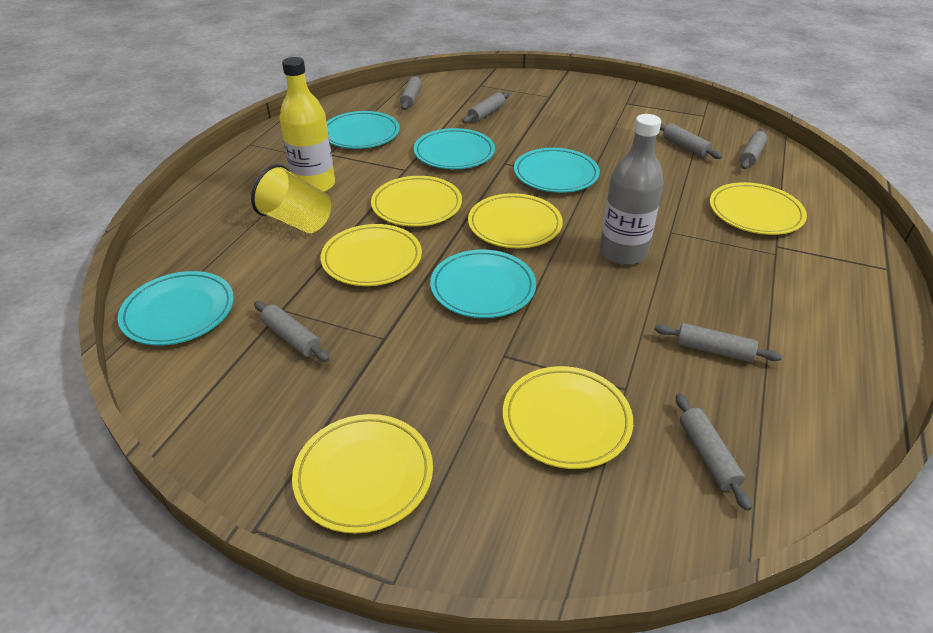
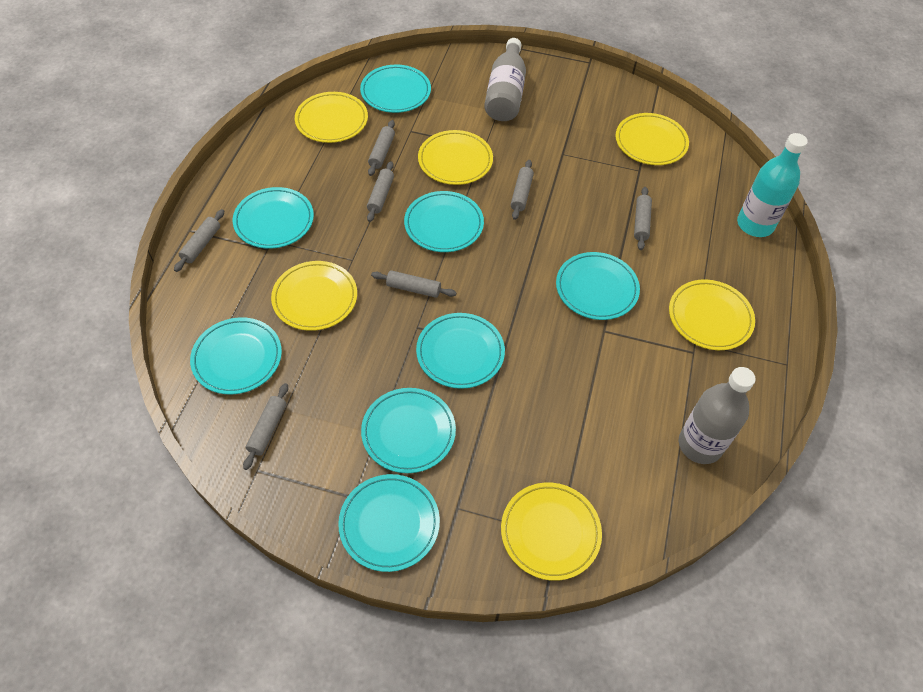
grey bottle: [599,114,664,265] = 1 -> [484,38,526,121] [679,367,755,464] = 2
turquoise bottle: none = 0 -> [737,133,808,237] = 1
turquoise plate: [118,271,234,345] [327,111,400,149] [414,128,495,169] [430,250,536,318] [514,148,600,193] = 5 -> [190,317,282,394] [233,187,314,249] [338,474,440,572] [360,65,431,113] [361,388,456,473] [404,191,484,252] [416,313,505,389] [556,252,640,320] = 8
yellow bottle: [280,57,335,192] = 1 -> none = 0
yellow cup: [251,164,331,233] = 1 -> none = 0

